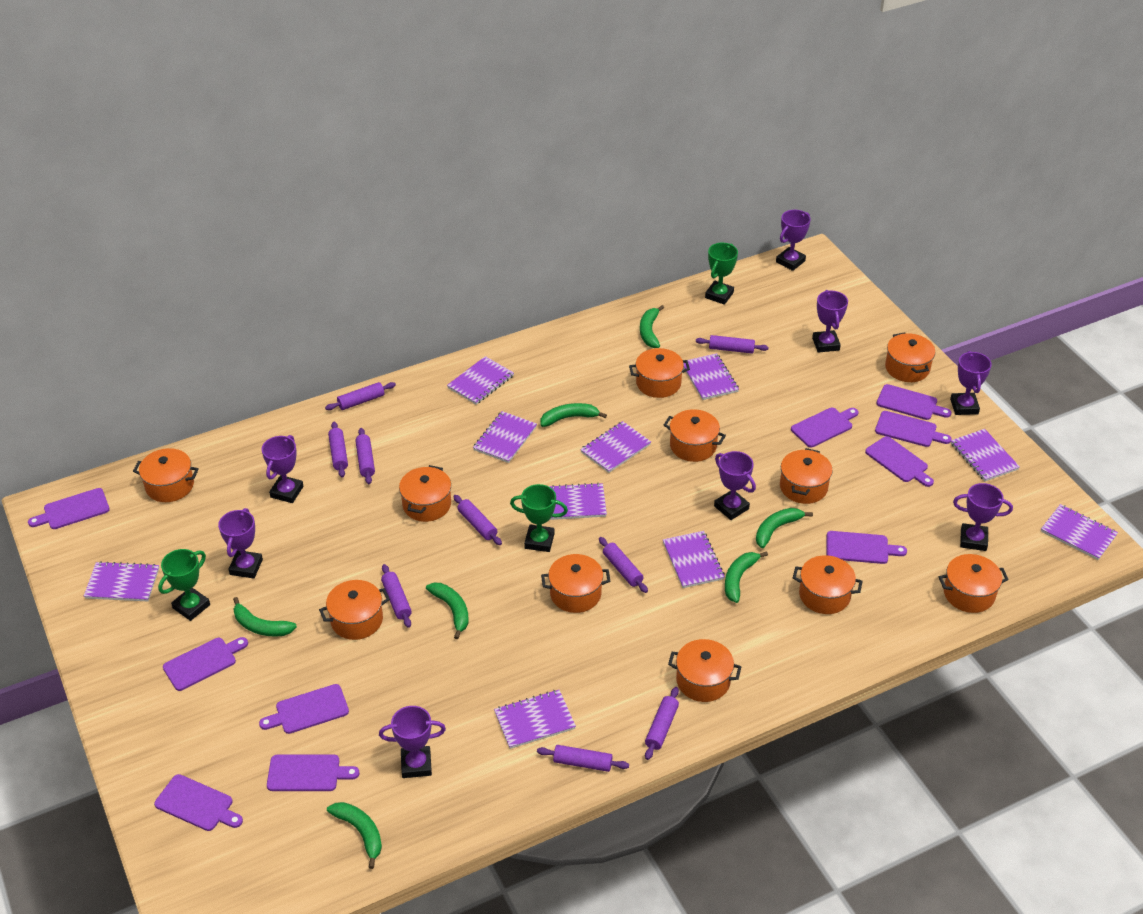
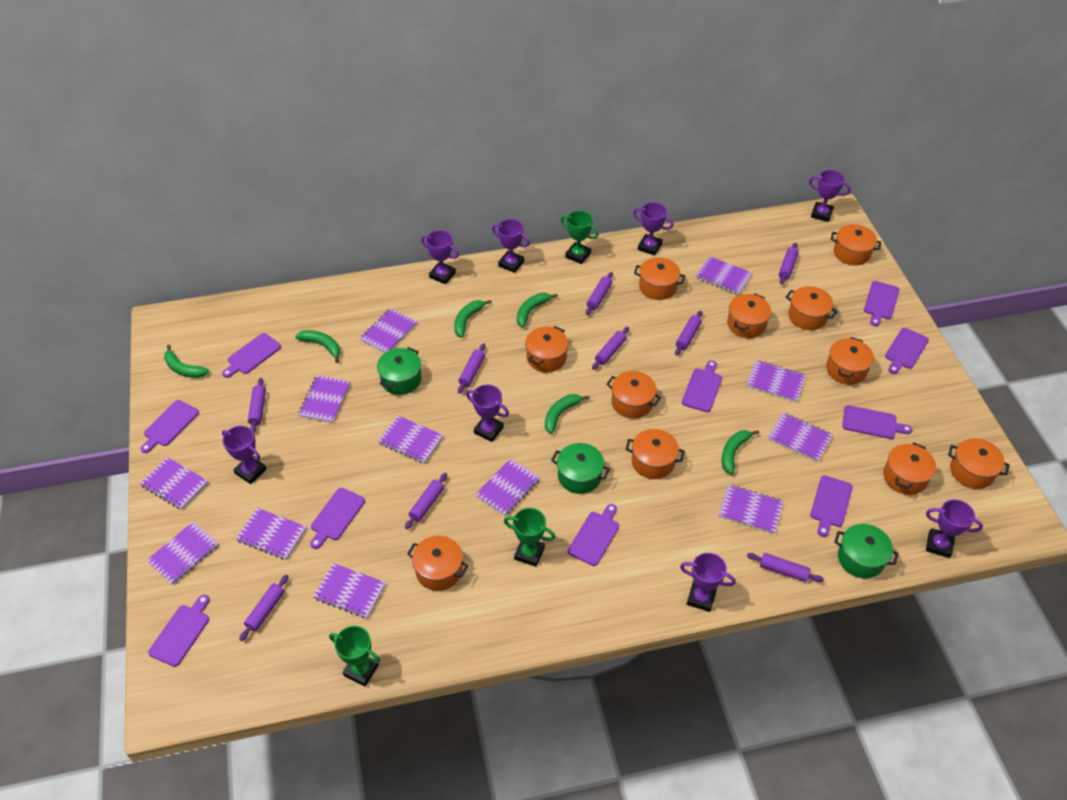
green banana: [233,597,297,637] [327,802,382,869] [426,583,469,639] [540,403,607,427] [640,305,664,348] [725,551,768,603] [756,508,813,548] = 7 -> [164,345,209,378] [295,330,340,363] [454,300,492,338] [517,293,558,327] [545,394,590,434] [722,430,759,475] = 6
green pot: none = 0 -> [377,347,422,395] [551,443,610,494] [834,524,899,579] = 3
purple notebook: [84,561,159,601] [447,356,514,405] [473,411,537,463] [494,690,576,749] [549,483,607,520] [580,421,651,473] [663,531,725,588] [684,353,739,400] [951,429,1020,481] [1041,504,1118,560] = 10 -> [140,457,208,510] [146,522,219,585] [236,508,307,560] [298,375,350,423] [313,563,386,619] [359,308,417,353] [378,416,444,464] [475,458,540,516] [696,256,752,295] [719,484,784,534] [746,360,806,402] [768,412,833,462] = 12

